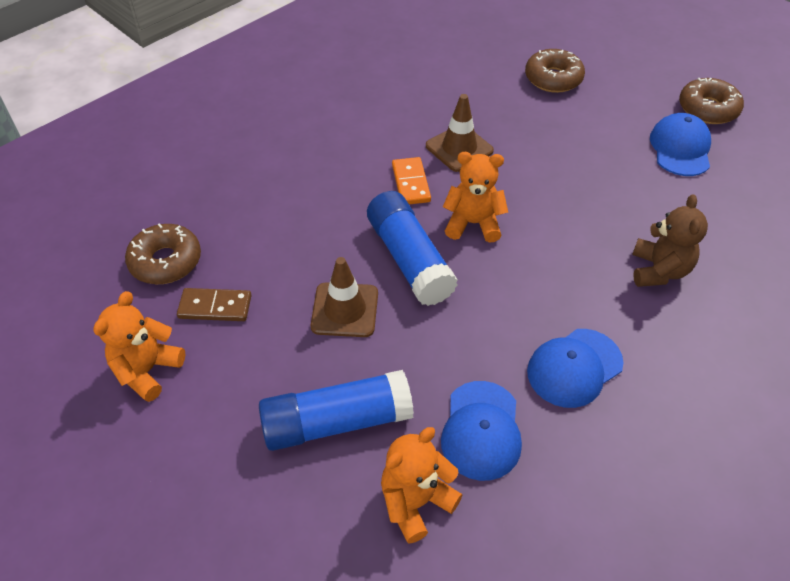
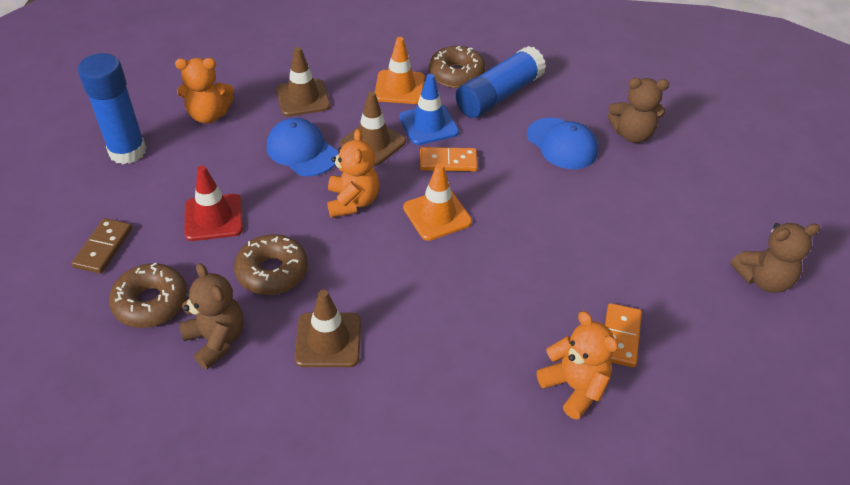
blue cap: [441,381,522,481] [527,329,623,408] [650,113,711,176] = 3 -> [267,118,338,176] [527,118,598,169] = 2
blue traffic cone: none = 0 -> [399,74,459,145] = 1
brown teddy bear: [632,194,708,287] = 1 -> [179,263,244,370] [608,78,669,143] [730,223,820,293] = 3
brown traffic cone: [311,257,378,337] [426,94,494,172] = 2 -> [276,47,330,116] [294,289,361,367] [340,91,406,166] = 3
orange domino: [392,157,431,204] = 1 -> [420,147,478,171] [605,303,642,367] = 2
orange traffic cone: none = 0 -> [375,37,425,104] [403,163,472,241] = 2
red traffic cone: none = 0 -> [184,166,243,241] = 1

